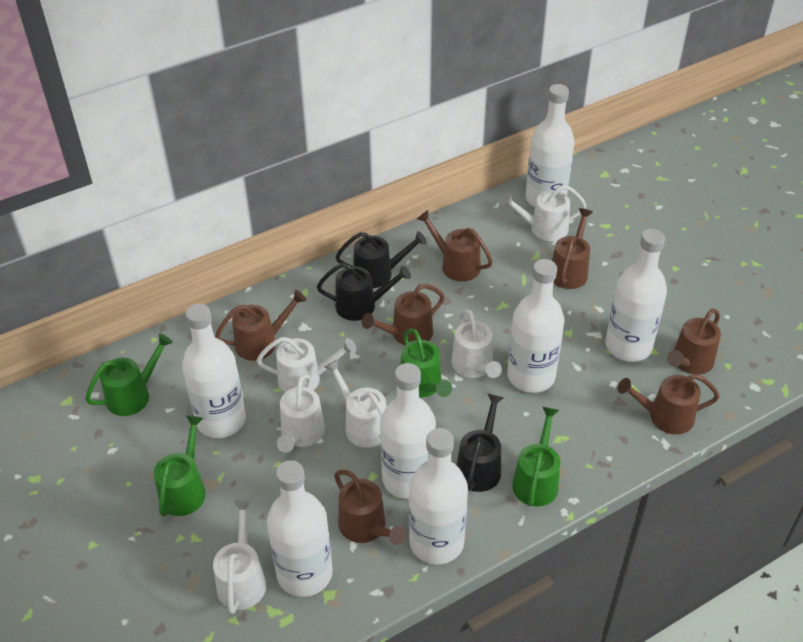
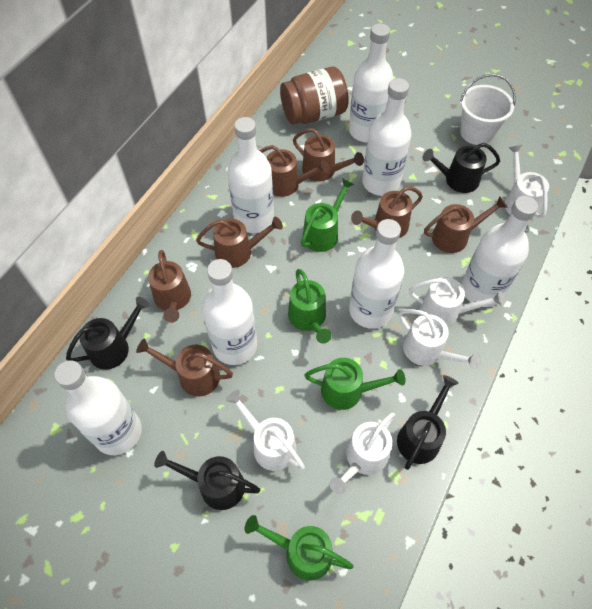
black watering can: [317,263,411,321] [335,231,427,288] [456,394,504,492] = 3 -> [66,297,150,370] [154,451,260,510] [397,375,458,470] [422,143,500,193] = 4
brown jar: none = 0 -> [280,67,349,124] = 1
white bucket: none = 0 -> [460,74,516,145] = 1
white watering can: [213,500,266,614] [256,337,356,393] [277,374,325,453] [324,359,387,448] [451,309,502,378] [501,185,587,241] = 6 -> [226,390,305,471] [330,413,395,494] [399,309,481,370] [409,277,505,327] [505,145,549,219] = 5

